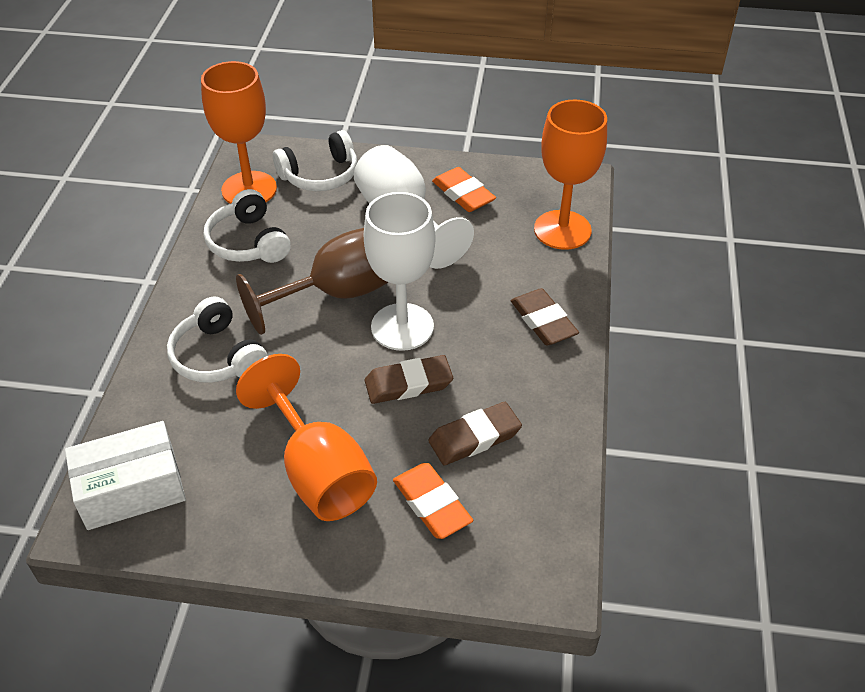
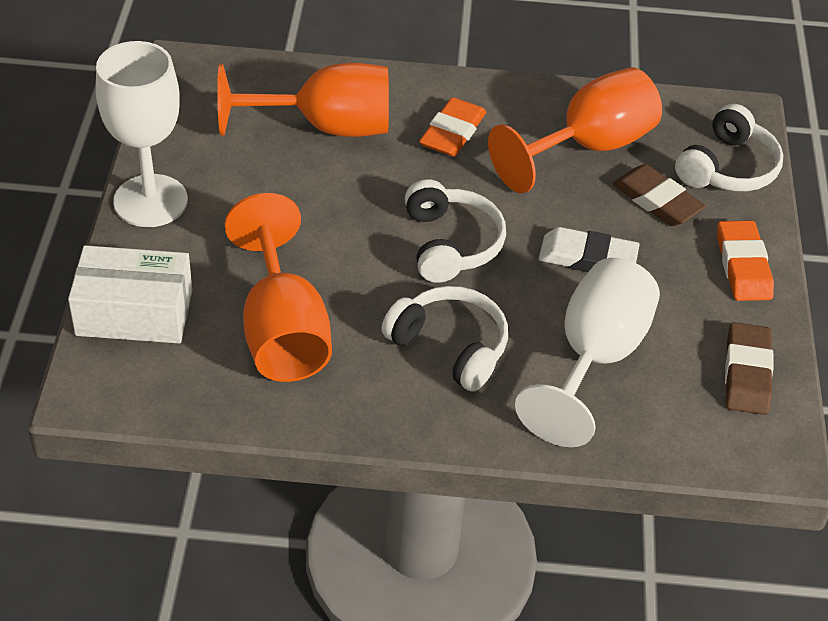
brown eraser: [364,355,453,404] [428,402,522,465] [511,288,579,345] = 3 -> [612,164,706,226] [725,322,774,415] = 2
brown goblet: [236,228,389,335] = 1 -> none = 0
white eraser: none = 0 -> [539,227,640,272] = 1

